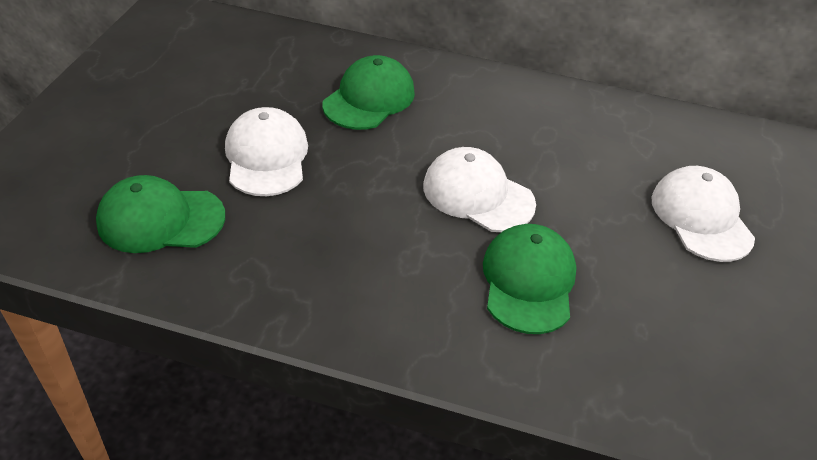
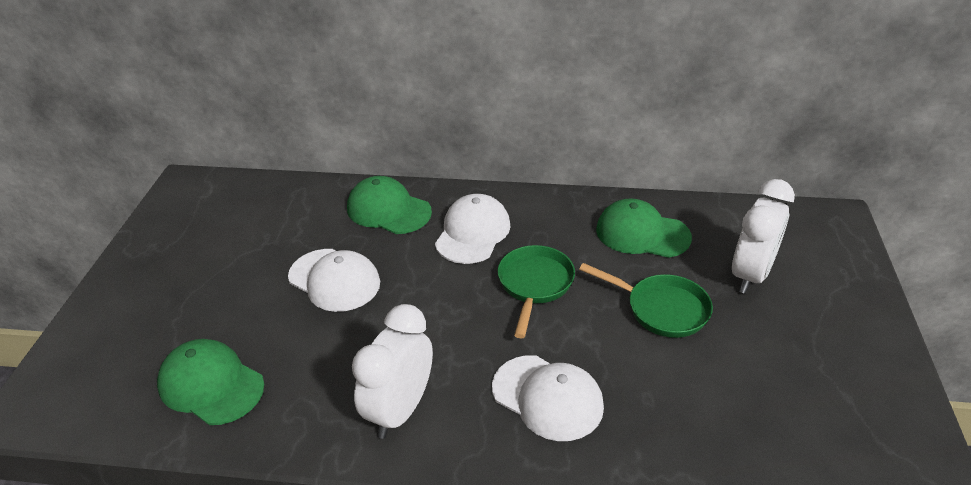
green pan: none = 0 -> [497,245,575,338] [579,263,713,338] = 2
white clock: none = 0 -> [352,304,433,439] [732,179,795,294] = 2

